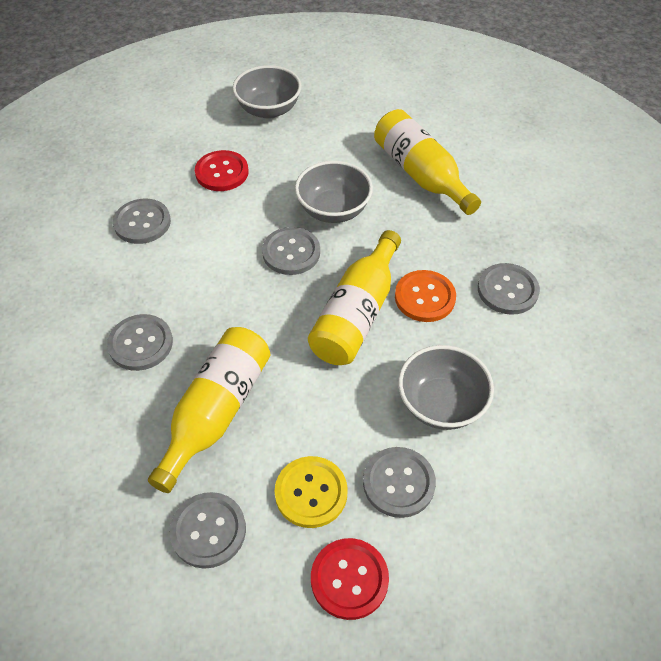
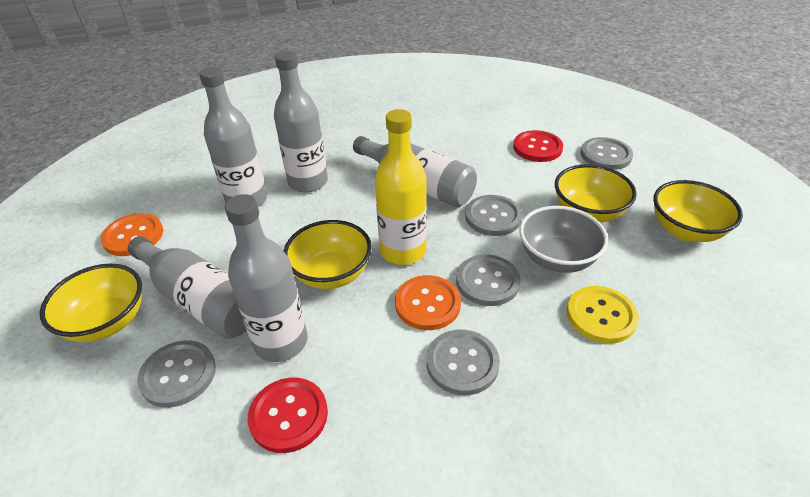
grey bottle: none = 0 -> [128,236,247,339] [199,67,267,207] [225,194,308,362] [274,51,328,193] [353,136,477,207] = 5
grey bowl: [232,65,302,119] [295,161,373,223] [398,345,494,430] = 3 -> [519,206,608,273] = 1
grey button: [107,314,173,371] [113,199,171,244] [170,492,246,569] [262,227,320,275] [363,447,436,518] [478,263,540,315] = 6 -> [137,340,216,408] [426,330,500,395] [456,255,521,306] [465,195,522,236] [581,137,633,170] = 5
orange button: [395,270,456,322] = 1 -> [101,213,163,256] [395,275,461,330] = 2
yellow bottle: [148,327,271,493] [308,230,401,365] [374,109,481,215] = 3 -> [375,109,427,265] = 1
yellow bowl: none = 0 -> [40,264,142,342] [284,220,372,289] [555,164,637,223] [653,180,743,242] = 4

